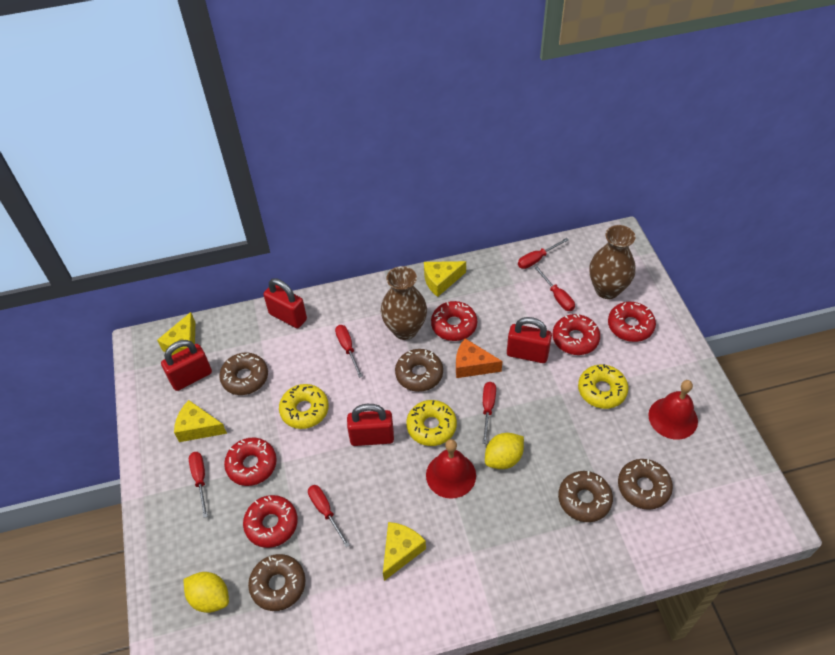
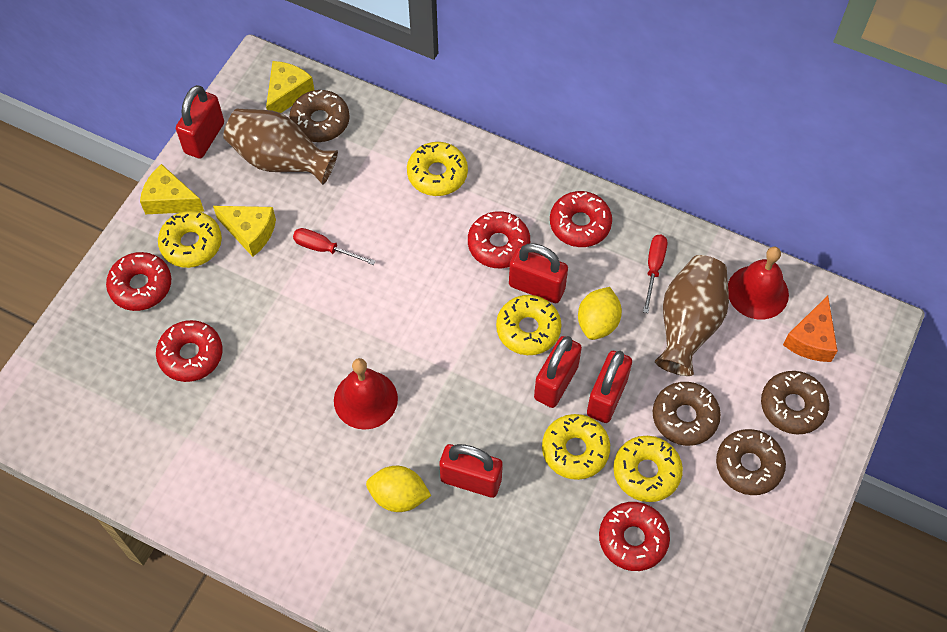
brown donut: [219,352,268,395] [248,554,305,611] [395,349,443,392] [558,471,613,522] [618,459,673,510] = 5 -> [289,90,350,142] [653,382,721,446] [716,429,786,495] [761,371,829,434] = 4
red padlock: [161,340,212,391] [263,278,307,328] [347,404,394,446] [507,317,552,363] = 4 -> [176,85,224,159] [440,444,503,498] [509,243,568,303] [534,336,582,408] [587,351,632,423] = 5
red screwdriver: [189,452,208,518] [308,485,350,548] [335,325,363,378] [482,382,496,444] [518,238,568,269] [534,266,575,311] = 6 -> [293,228,376,265] [643,235,667,313] = 2
yellow cheese: [157,312,195,355] [174,400,227,442] [383,522,426,581] [424,261,466,297] = 4 -> [140,164,205,214] [213,206,276,257] [266,61,314,113] = 3
yellow donut: [279,384,329,429] [406,400,457,446] [578,364,628,409] = 3 -> [158,211,222,268] [407,142,468,196] [496,295,562,355] [542,414,610,480] [613,436,683,502] = 5

